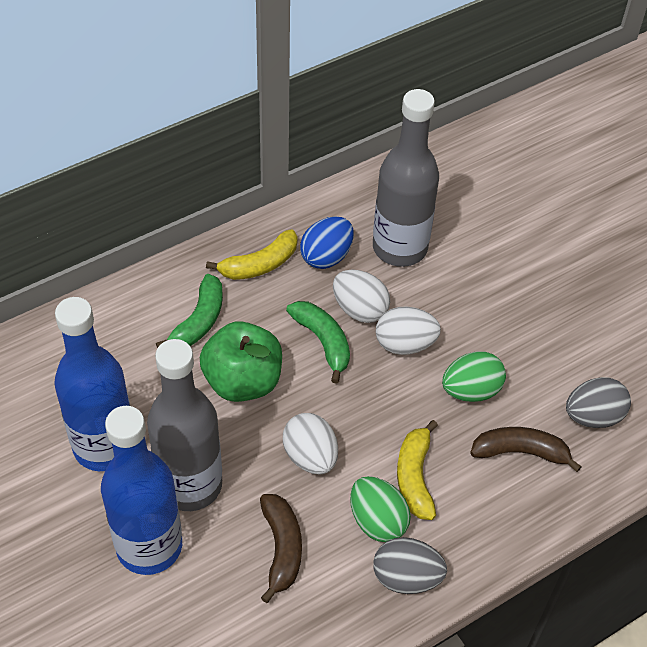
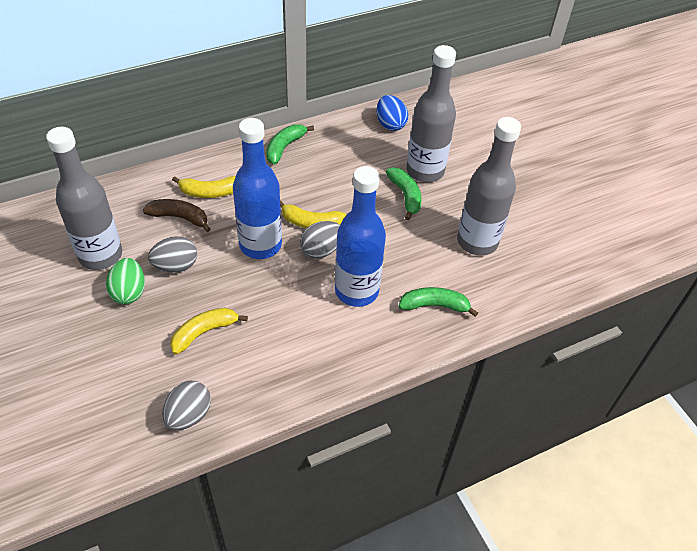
brown banana: [260,494,302,603] [470,427,582,472] = 2 -> [143,199,210,232] = 1
green apple: [200,321,282,402] = 1 -> none = 0
green banana: [156,274,223,348] [286,301,350,383] = 2 -> [266,124,314,165] [386,167,422,220] [399,287,478,317] = 3
green egg: [350,476,411,542] [442,351,506,402] = 2 -> [106,258,145,304] = 1
grey bottle: [147,339,222,511] [373,89,439,267] = 2 -> [46,127,122,270] [406,45,456,182] [457,117,521,256] = 3
grey egg: [373,537,447,594] [566,377,631,428] = 2 -> [148,236,197,273] [162,381,211,430] [300,221,340,259] = 3
white egg: [283,413,338,475] [333,270,390,323] [376,307,441,355] = 3 -> none = 0
yellow banana: [206,229,298,280] [397,420,438,520] = 2 -> [170,308,248,355] [172,176,236,198] [280,200,347,228] = 3

